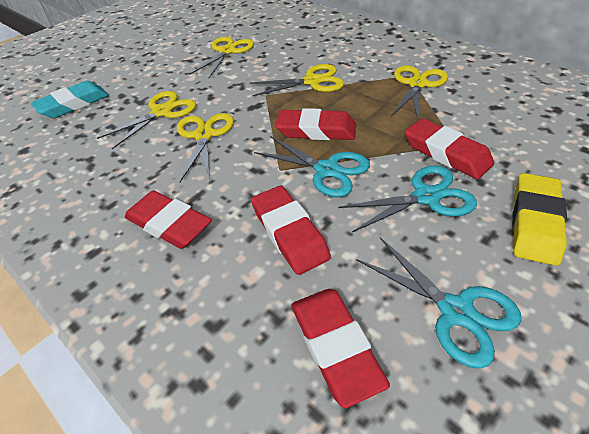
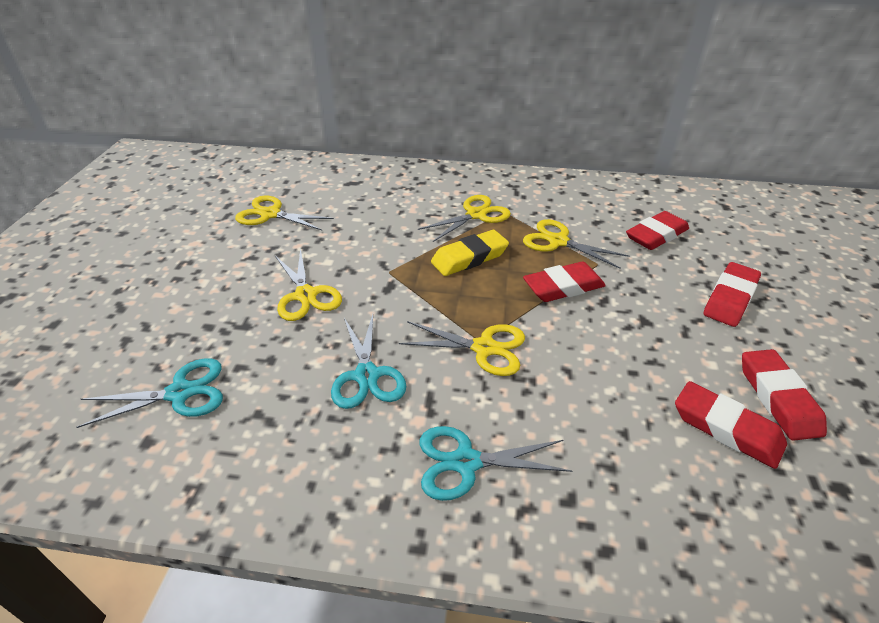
turquoise eraser: [31,81,109,118] = 1 -> none = 0

